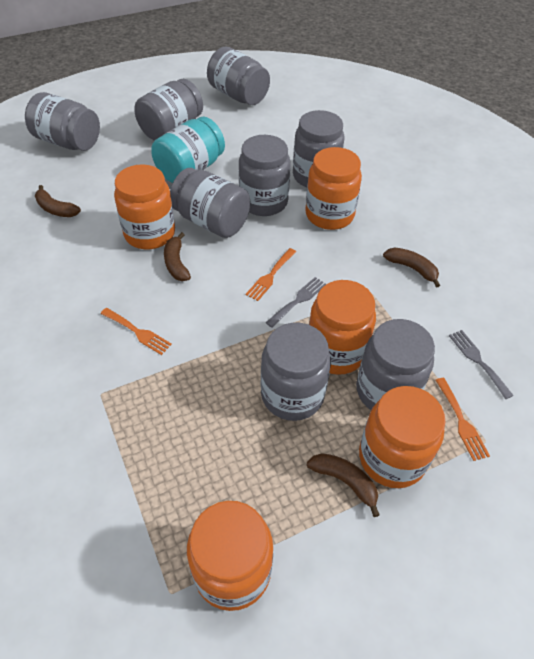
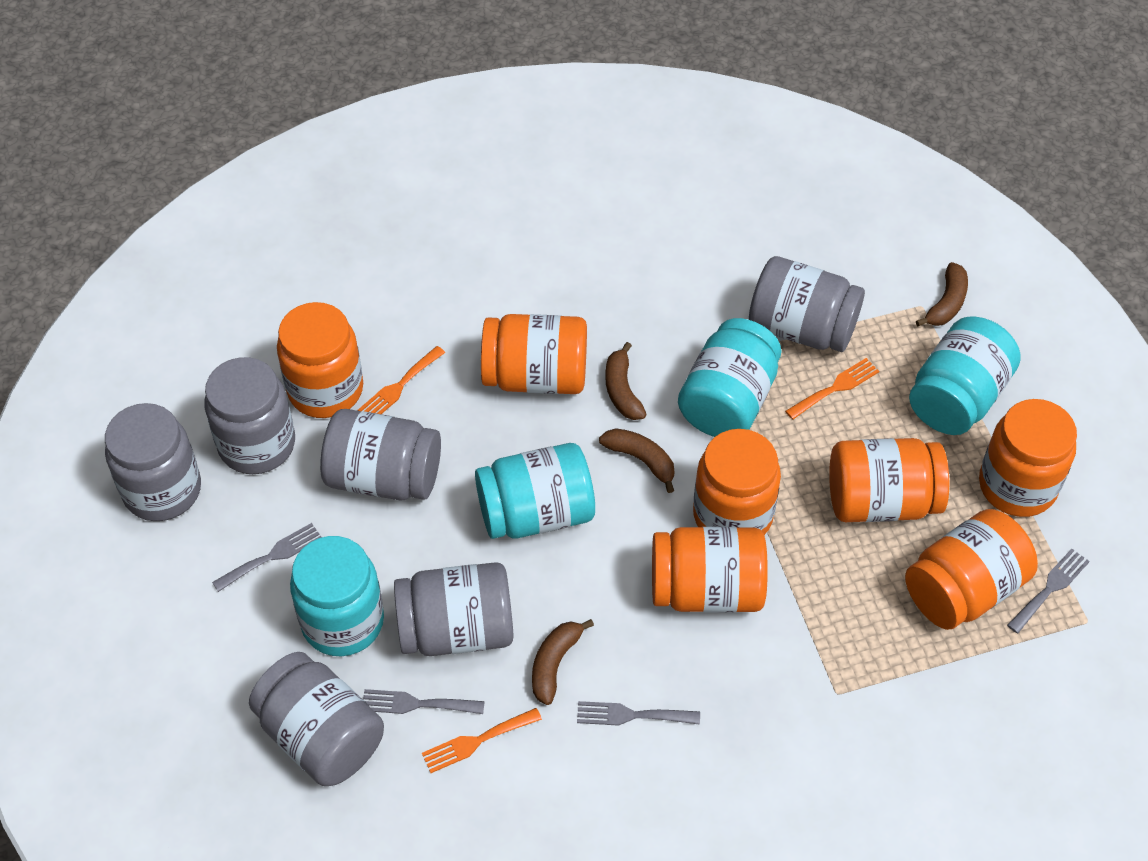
grey fork: [265,277,326,328] [449,330,514,399] = 2 -> [212,523,322,592] [363,689,485,714] [577,701,700,726] [1007,549,1090,633] = 4
grey jar: [25,92,100,151] [134,79,203,141] [170,168,250,238] [207,47,270,105] [239,135,291,216] [261,323,331,421] [293,110,345,188] [356,319,435,410] = 8 -> [105,403,201,521] [205,357,295,474] [249,652,384,786] [320,409,441,500] [394,562,514,656] [749,256,865,352] = 6
orange jar: [114,164,175,249] [187,501,273,611] [305,147,362,230] [309,280,376,375] [359,386,446,488] = 5 -> [277,302,363,418] [481,314,587,394] [652,527,768,613] [693,429,781,535] [829,438,949,522] [905,509,1038,630] [979,399,1077,517] = 7
turquoise jar: [151,117,225,183] = 1 -> [290,536,384,656] [475,443,595,539] [678,318,781,437] [909,316,1021,435] = 4

